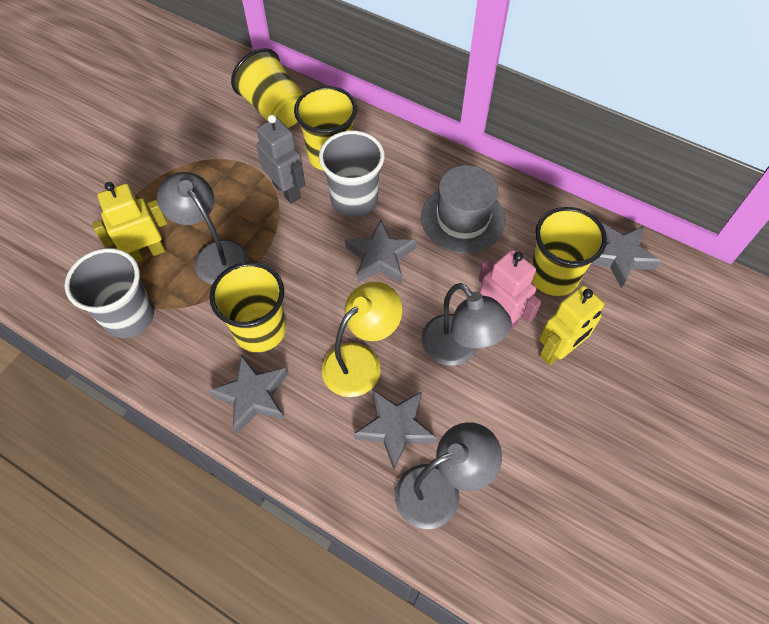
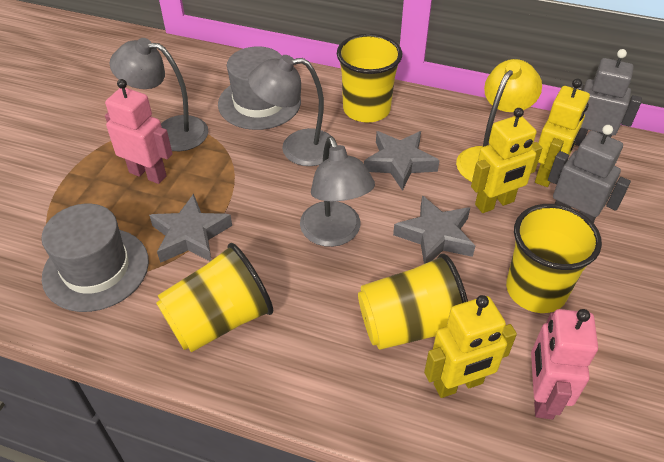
grey cup: [65,248,154,338] [319,131,385,217] = 2 -> none = 0
grey hat: [421,165,506,253] = 1 -> [41,204,149,312] [218,46,301,130] = 2
grey robot: [256,114,305,204] = 1 -> [548,125,631,223] [572,49,642,146] = 2
grey star: [208,354,288,434] [345,220,416,284] [354,390,437,469] [591,222,661,288] = 4 -> [149,194,232,263] [364,131,440,191] [393,195,475,264] = 3
pink robot: [479,250,541,331] = 1 -> [105,79,173,184] [531,309,598,419] = 2
yellow robot: [92,182,168,262] [539,285,605,365] = 2 -> [424,295,517,398] [471,108,542,213] [535,79,590,187] = 3

